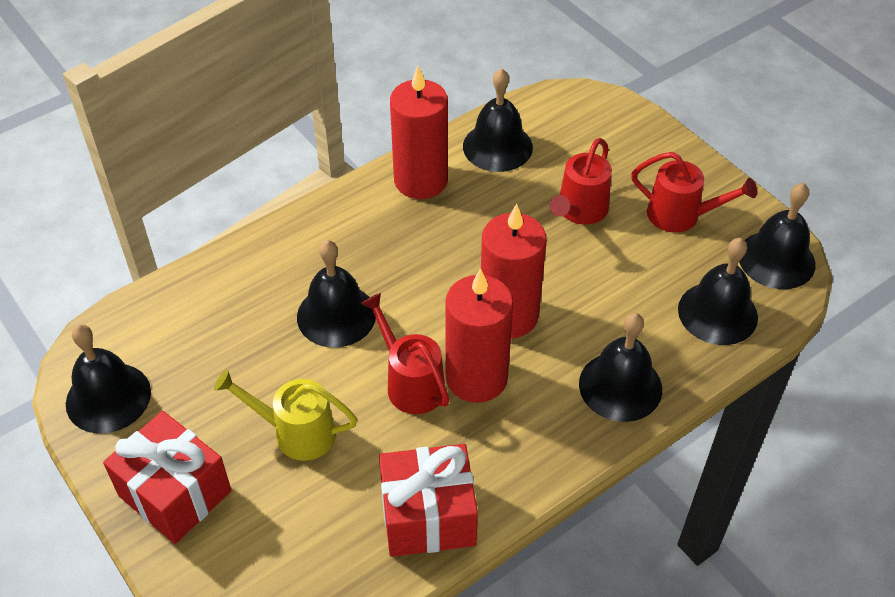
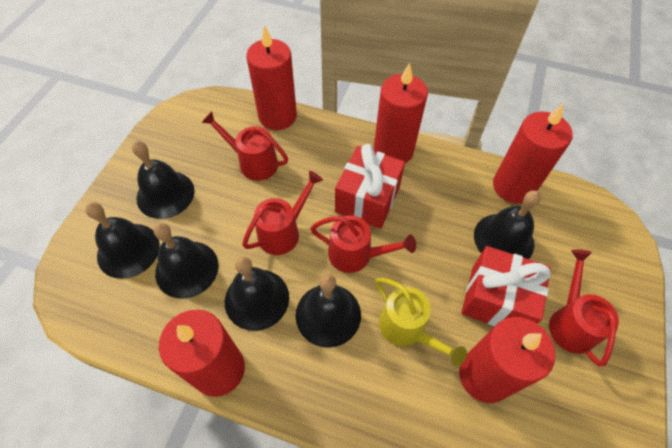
red candle: [390,66,448,199] [445,268,513,403] [481,203,547,338] = 3 -> [159,310,245,397] [246,25,297,130] [374,63,428,163] [459,317,555,403] [493,103,573,203] = 5
red watering can: [361,293,450,414] [550,138,612,225] [631,152,757,233] = 3 -> [202,111,288,181] [242,171,323,255] [310,215,416,273] [549,249,619,366] = 4

